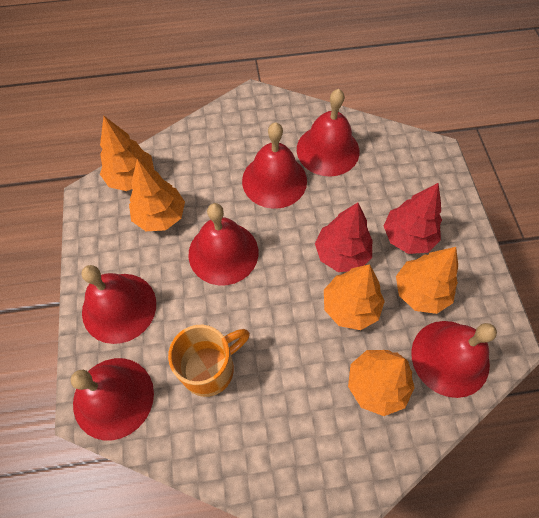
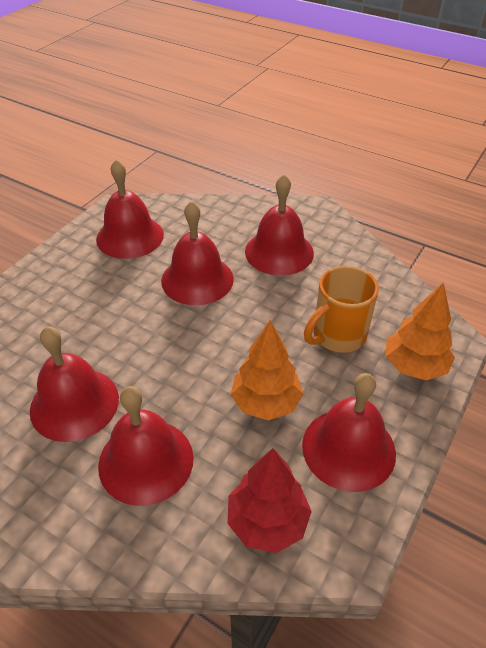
orange tree: [100,116,154,191] [129,159,185,231] [324,264,385,330] [348,350,415,416] [396,247,458,314] = 5 -> [231,320,303,420] [386,282,455,380] = 2
red tree: [315,203,372,272] [384,183,442,254] = 2 -> [227,448,312,553] = 1

